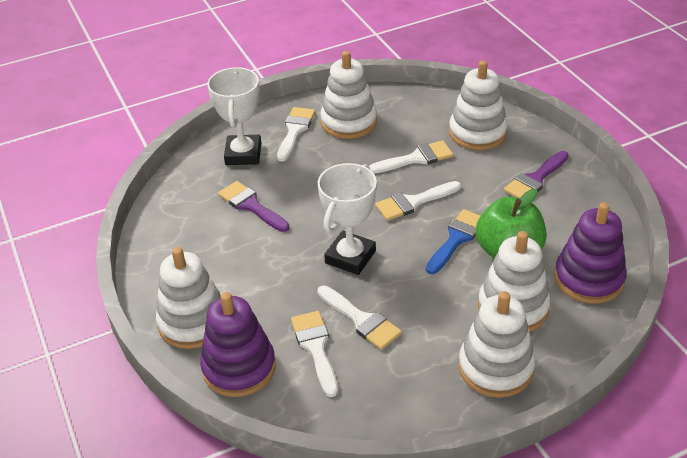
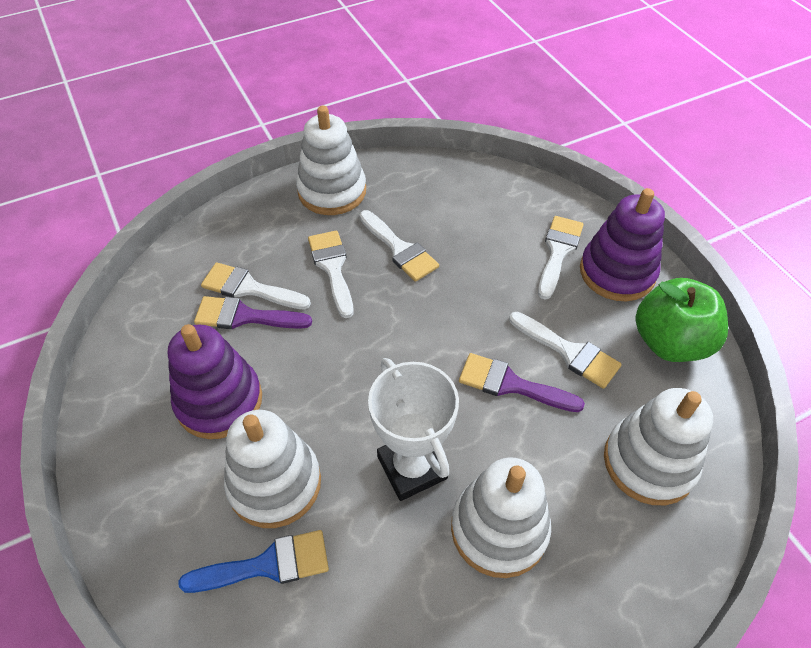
white stacking toy: [156,247,221,349] [320,51,377,139] [449,60,508,150] [458,291,535,398] [478,231,551,332] = 5 -> [224,410,321,528] [296,106,366,215] [451,457,551,578] [604,388,713,505] = 4
white trophy: [207,67,261,165] [318,163,377,275] = 2 -> [368,358,459,501] = 1

